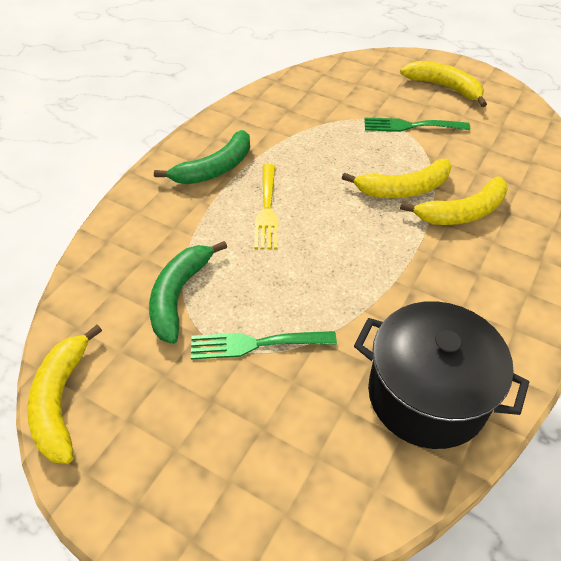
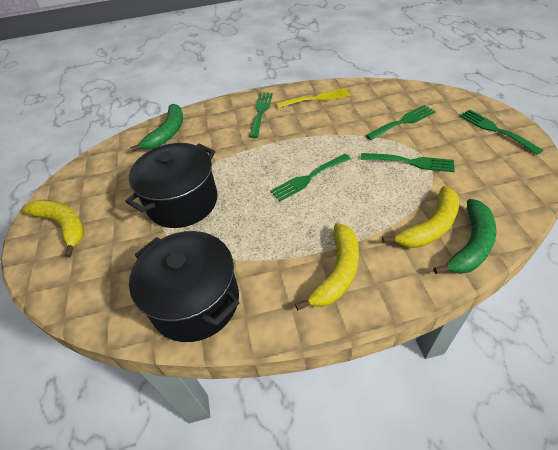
black pot: [354,301,529,449] = 1 -> [125,143,218,228] [129,231,239,342] = 2
green fork: [191,331,337,360] [364,118,470,132] = 2 -> [249,93,273,138] [270,154,351,201] [360,153,455,172] [365,105,436,140] [459,109,543,155] = 5
yellow banana: [27,325,102,464] [342,159,452,198] [400,61,487,107] [400,176,508,225] = 4 -> [23,200,84,258] [295,223,359,310] [382,186,459,248] = 3

